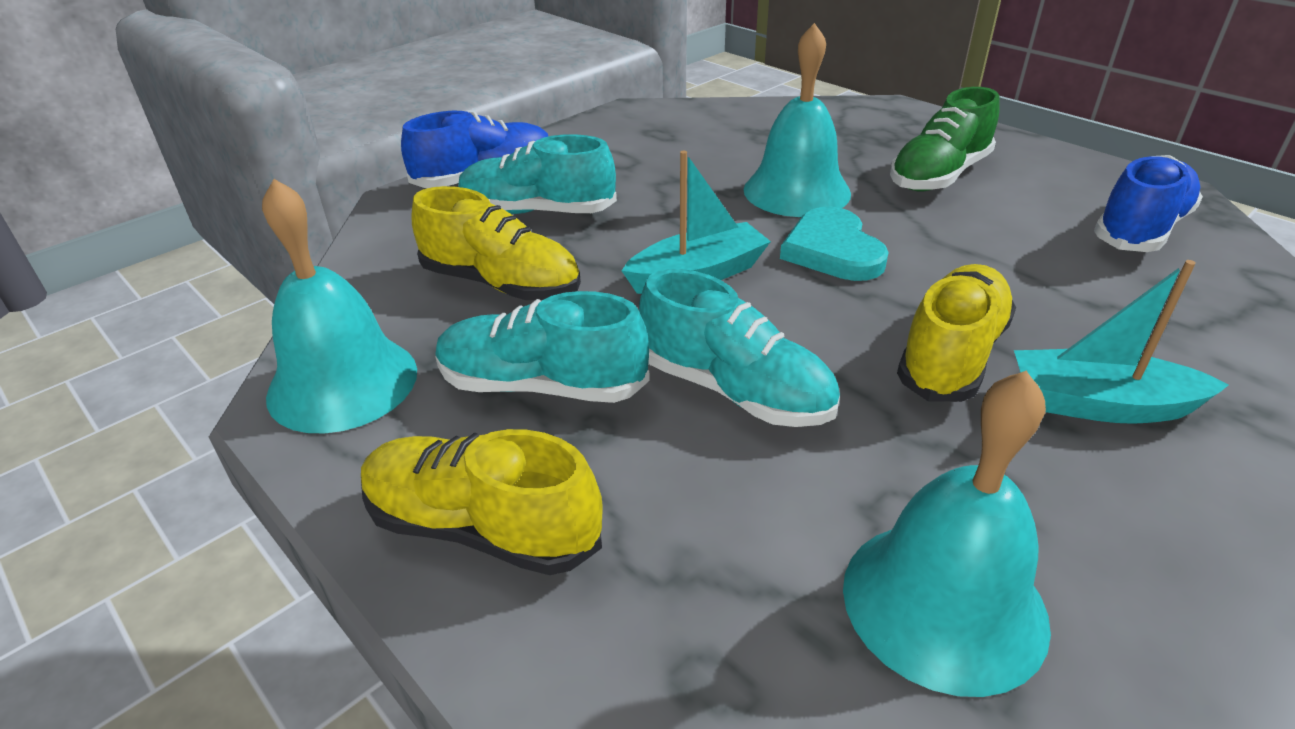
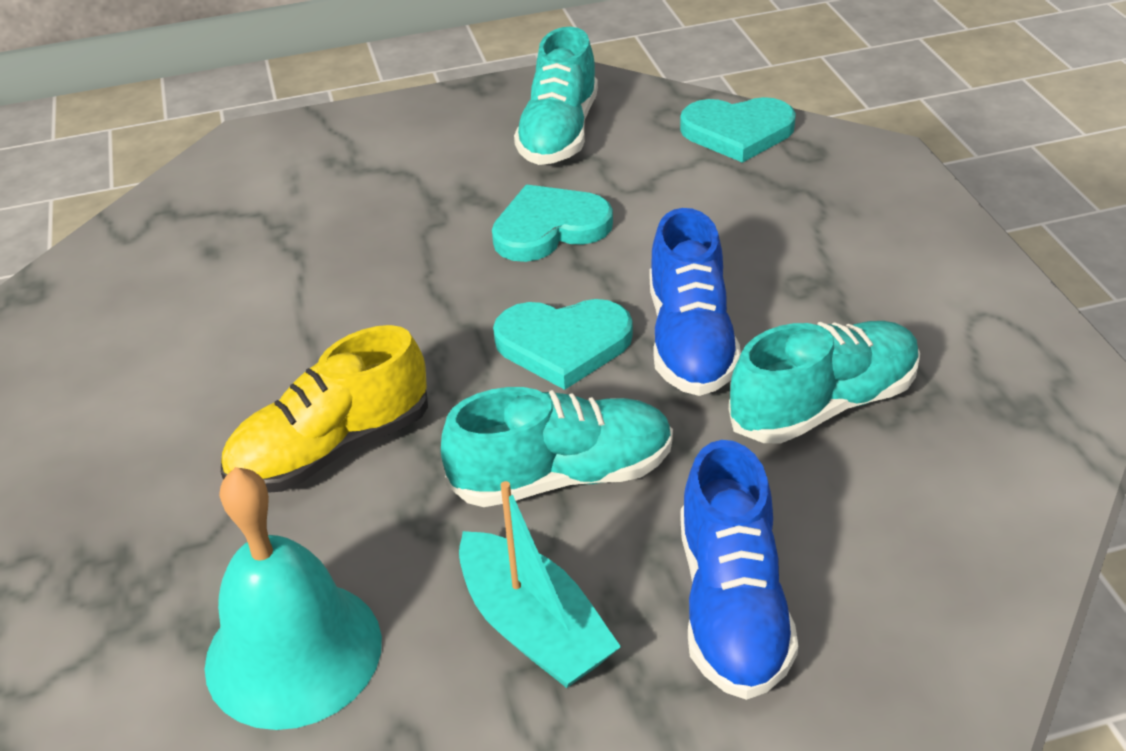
green shoe: [890,87,1000,191] = 1 -> none = 0
turquoise bell: [262,179,417,433] [744,23,851,217] [843,371,1051,697] = 3 -> [205,467,382,730] = 1
turquoise boat: [621,151,771,294] [1014,260,1229,424] = 2 -> [459,481,621,688] = 1
turquoise heart: [780,207,889,281] = 1 -> [492,185,613,262] [493,299,633,390] [680,97,796,163] = 3
yellow shoe: [361,429,602,575] [412,186,581,300] [897,264,1016,402] = 3 -> [221,325,428,493] = 1

